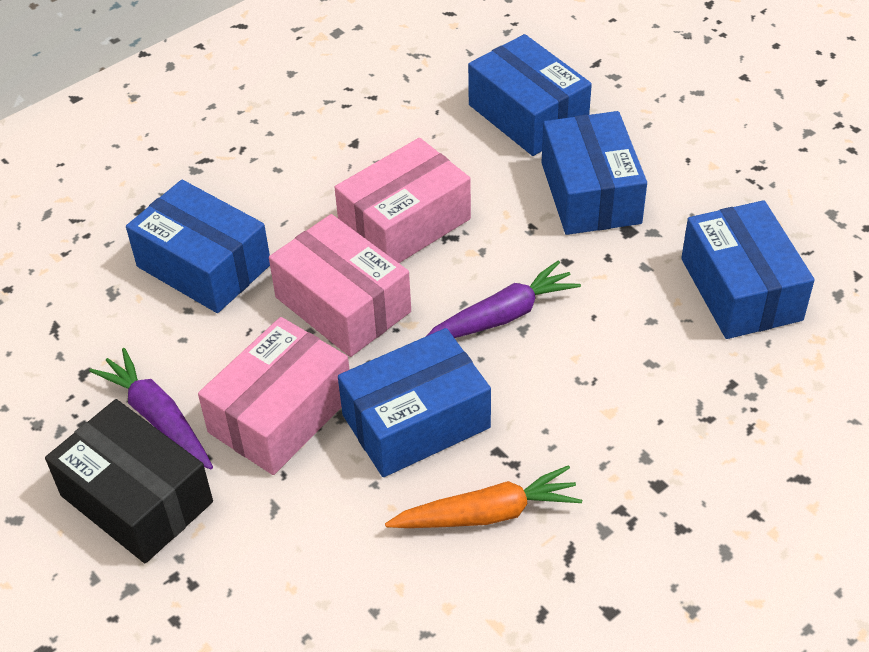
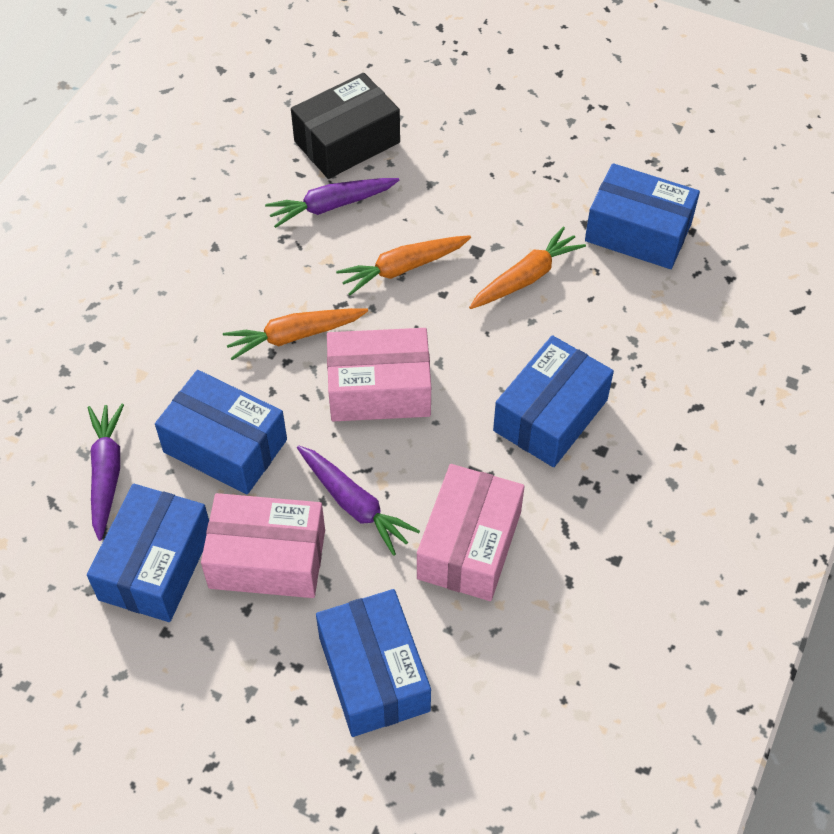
orange carrot: [385,465,582,528] = 1 -> [223,308,368,360] [336,235,471,295] [469,226,586,309] = 3
purple carrot: [89,348,213,469] [426,261,581,338] = 2 -> [88,404,124,541] [265,178,399,228] [297,445,420,556] = 3

